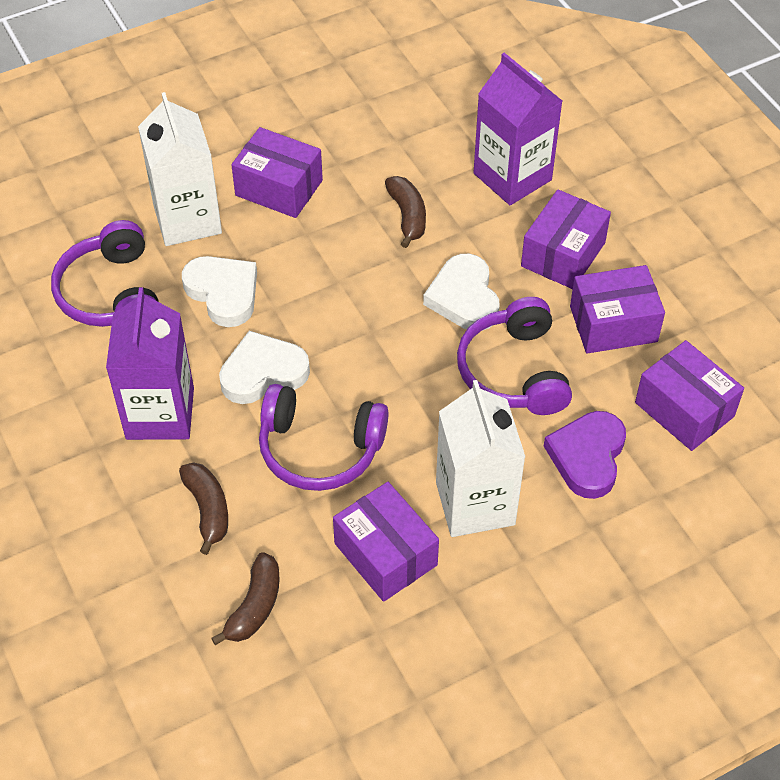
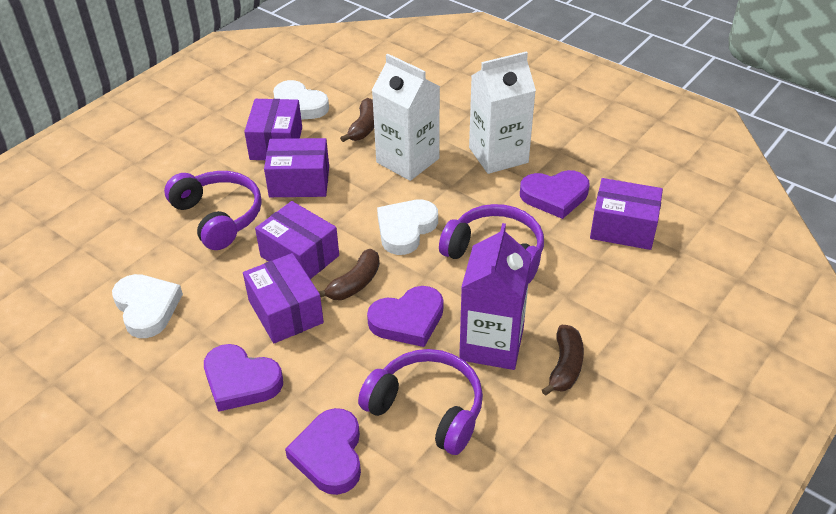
purple carton: [106,287,194,440] [474,53,562,205] = 2 -> [459,223,531,370] = 1
purple heart: [544,411,626,499] = 1 -> [204,344,283,412] [285,408,361,495] [367,286,443,347] [520,170,590,219] = 4

